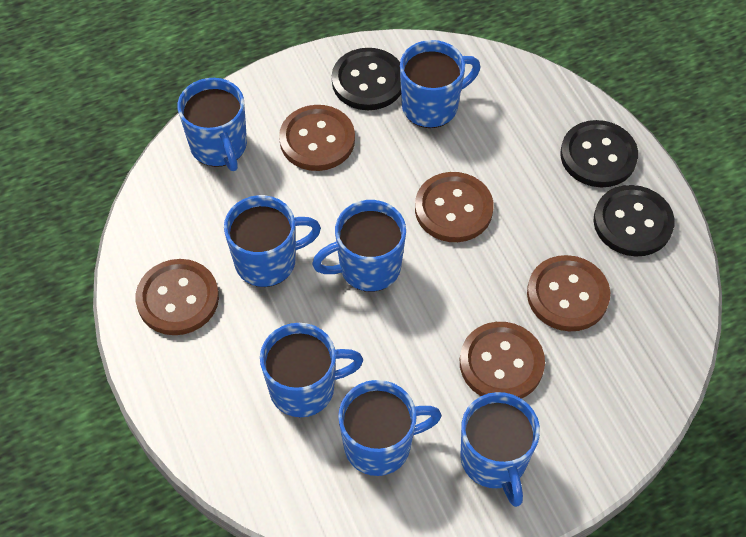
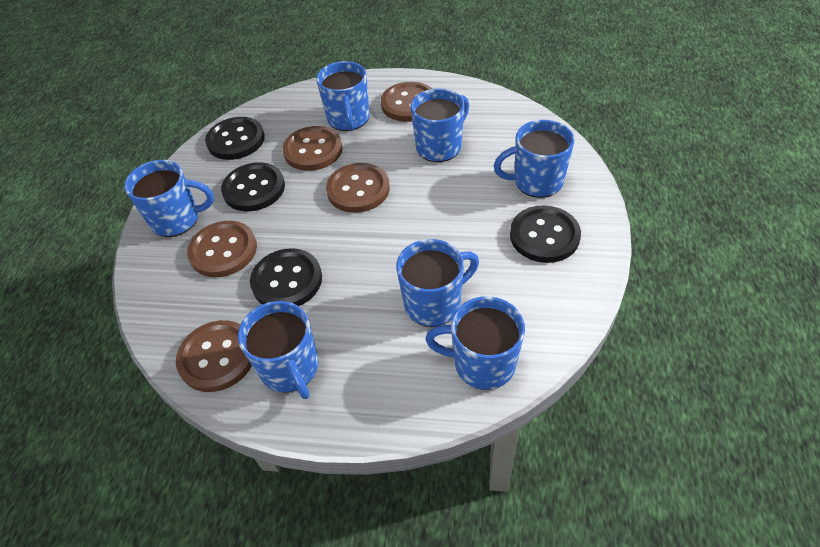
black button: [332,48,401,110] [560,120,638,187] [594,185,675,256] = 3 -> [205,117,265,160] [221,162,285,211] [250,248,322,306] [510,205,581,263] = 4

